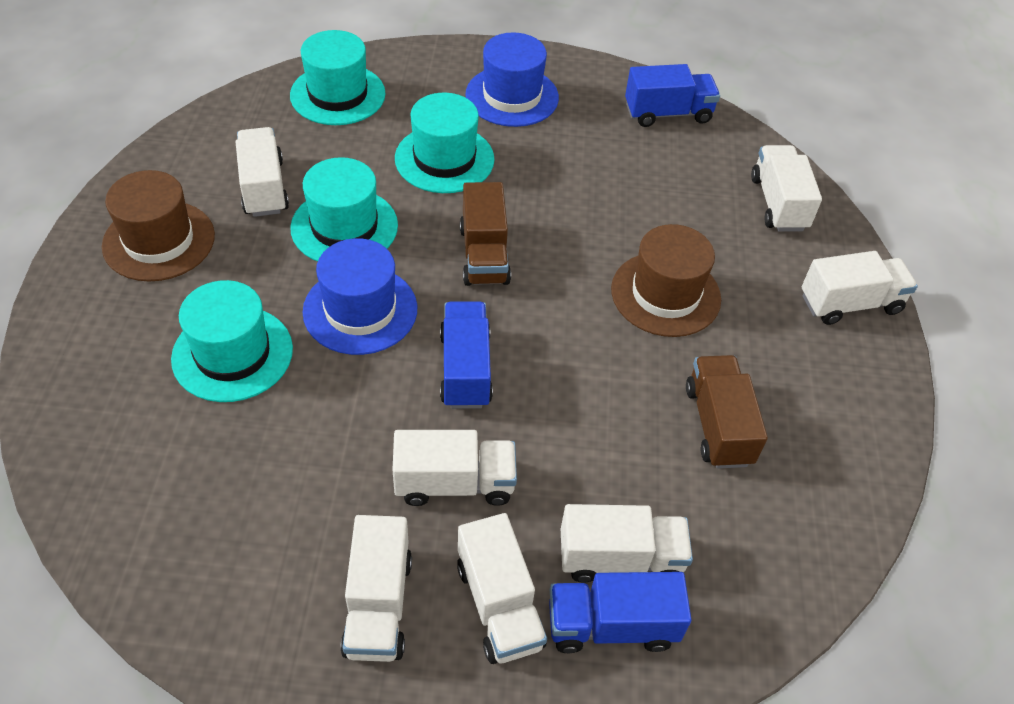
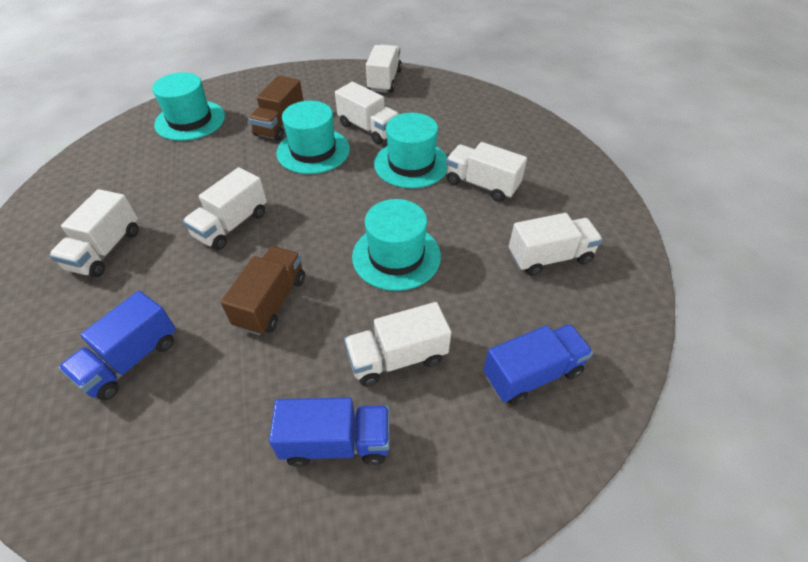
blue hat: [303,238,417,355] [465,32,559,127] = 2 -> none = 0
brown hat: [102,170,215,281] [611,224,721,337] = 2 -> none = 0

